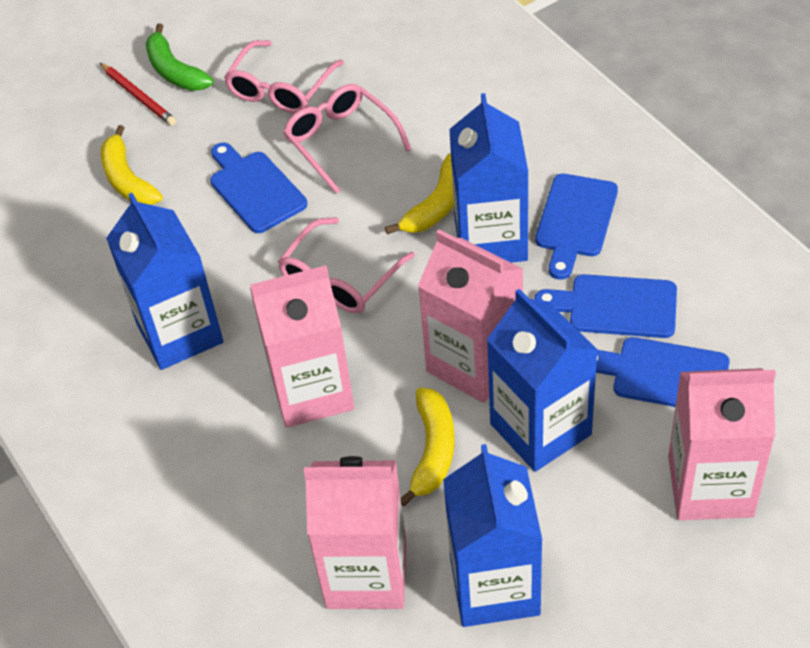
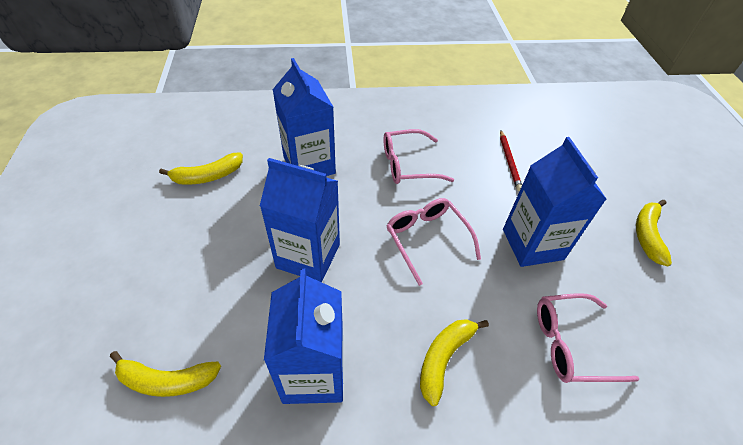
blue cutting board: [210,142,307,233] [534,274,677,338] [535,174,618,280] [596,337,730,407] = 4 -> none = 0
green banana: [145,24,214,91] = 1 -> none = 0
pink carton: [250,265,354,428] [304,456,406,609] [418,230,523,403] [668,368,776,520] = 4 -> none = 0
yellow banana: [100,125,163,205] [385,153,454,234] [401,388,455,507] = 3 -> [110,351,221,397] [159,152,243,185] [420,319,489,406] [636,200,672,267] = 4

